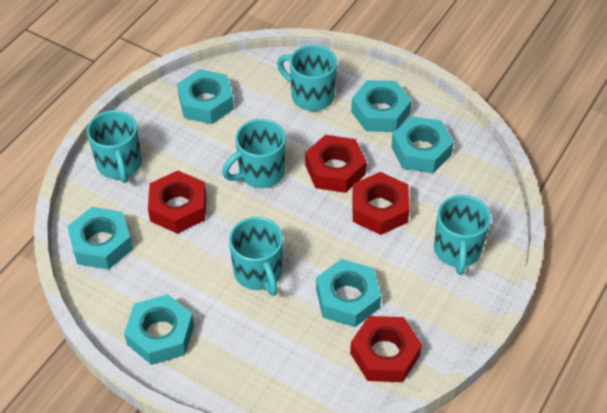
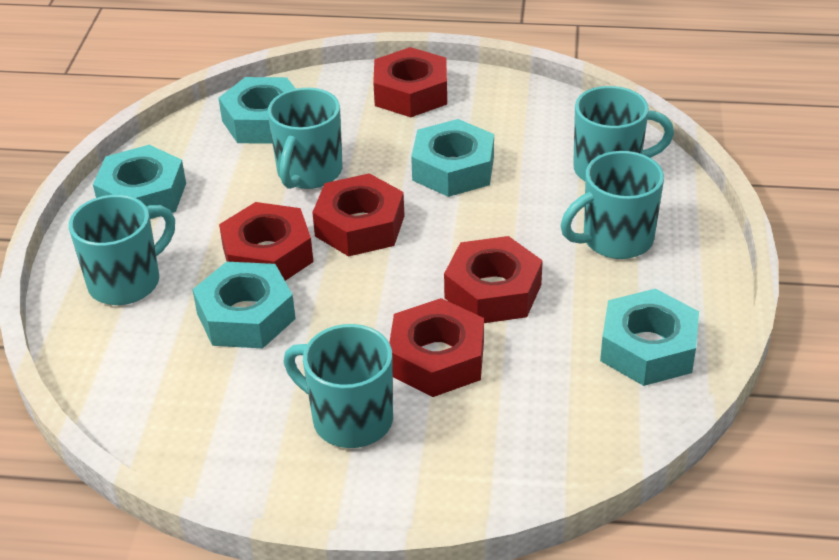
red nut: [148,171,206,234] [305,135,367,193] [350,316,422,382] [352,172,410,235] = 4 -> [219,202,313,281] [312,173,405,257] [373,47,447,117] [389,298,484,397] [444,236,543,323] = 5
turquoise nut: [67,207,133,270] [124,294,194,365] [177,69,234,124] [316,259,381,327] [351,80,412,132] [391,116,454,173] = 6 -> [93,145,186,219] [192,262,296,348] [219,77,296,144] [411,119,494,197] [600,288,699,386] = 5

